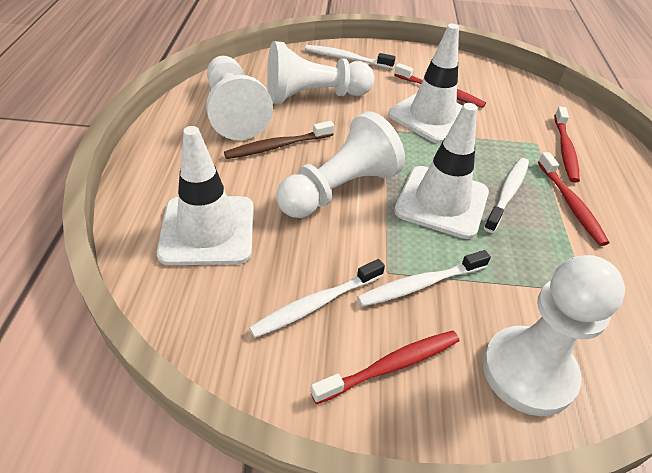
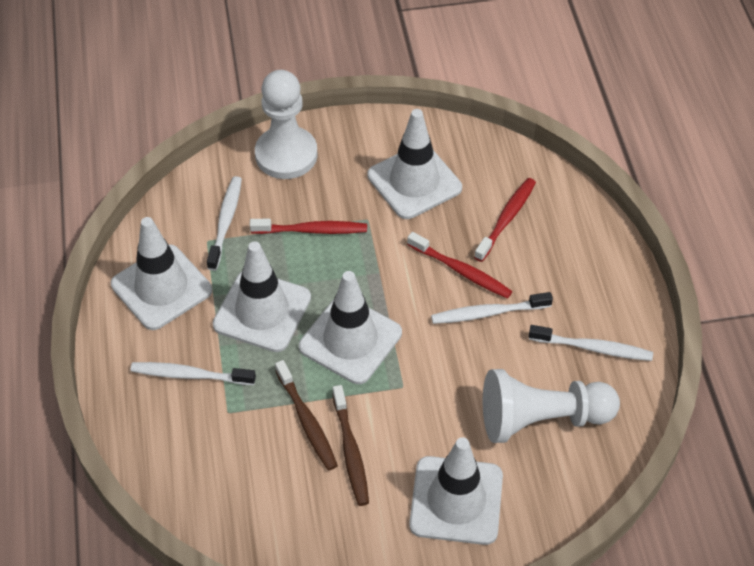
brown toothbrush: [224,121,334,159] = 1 -> [275,360,338,470] [332,385,369,506] = 2
red toothbrush: [311,331,459,404] [394,63,486,108] [538,152,609,246] [554,106,580,183] = 4 -> [250,219,367,234] [407,232,513,299] [474,178,536,262] = 3
white pawn: [206,56,273,140] [267,41,374,104] [276,111,405,218] [483,255,625,416] = 4 -> [255,70,318,179] [483,369,620,443] = 2
white traffic cone: [157,126,254,265] [388,24,463,144] [394,103,489,239] = 3 -> [111,217,212,330] [213,241,311,352] [299,271,402,384] [367,109,462,219] [409,437,503,545] = 5

